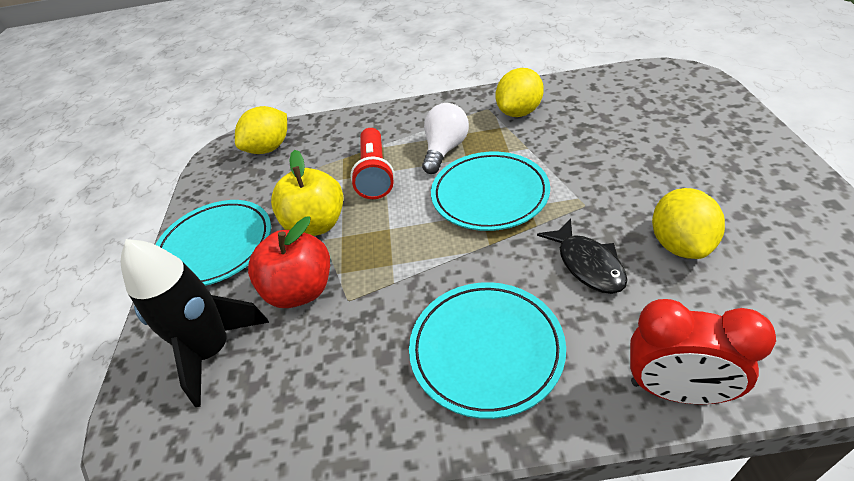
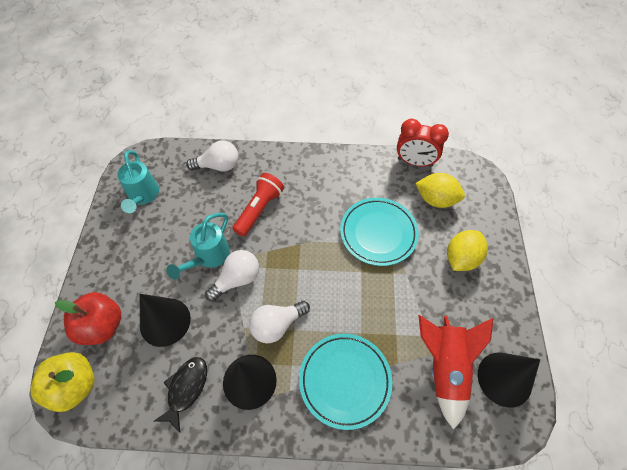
black cone: none = 0 -> [140,294,191,347] [223,355,277,410] [478,353,540,408] = 3
black rocket: [120,239,269,407] = 1 -> none = 0
red rocket: none = 0 -> [418,315,493,430] = 1
turquoise plate: [156,200,271,286] [409,282,566,419] [431,152,550,231] = 3 -> [299,334,392,430] [340,198,419,266] = 2
turquoise watering can: none = 0 -> [117,150,159,213] [166,213,230,280] = 2
white light bulb: [422,103,469,174] = 1 -> [186,140,238,171] [205,250,259,302] [249,301,310,343] = 3
yellow lemon: [235,106,287,154] [495,68,544,117] [652,188,725,259] = 3 -> [415,173,465,208] [447,230,488,271] = 2

